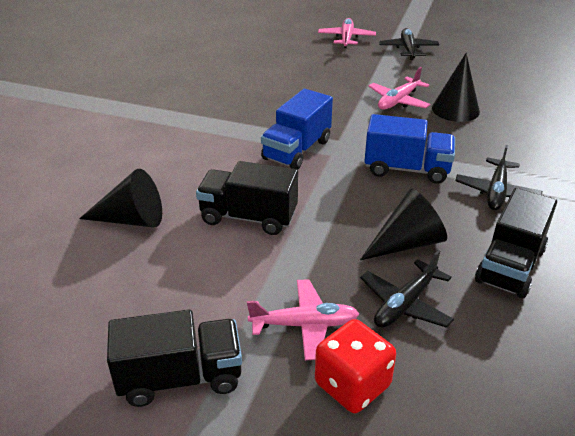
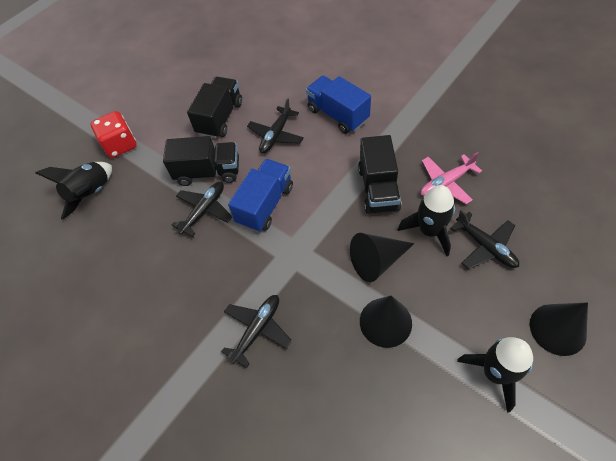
black plane: [360,250,454,328] [379,28,439,60] [455,145,542,211] = 3 -> [172,182,232,237] [221,295,292,368] [247,98,304,153] [450,210,519,269] = 4
black rocket: none = 0 -> [35,162,112,220] [398,185,455,256] [457,337,533,413] = 3
pink plane: [247,279,359,360] [318,18,376,48] [368,67,430,110] = 3 -> [421,152,482,204] = 1

